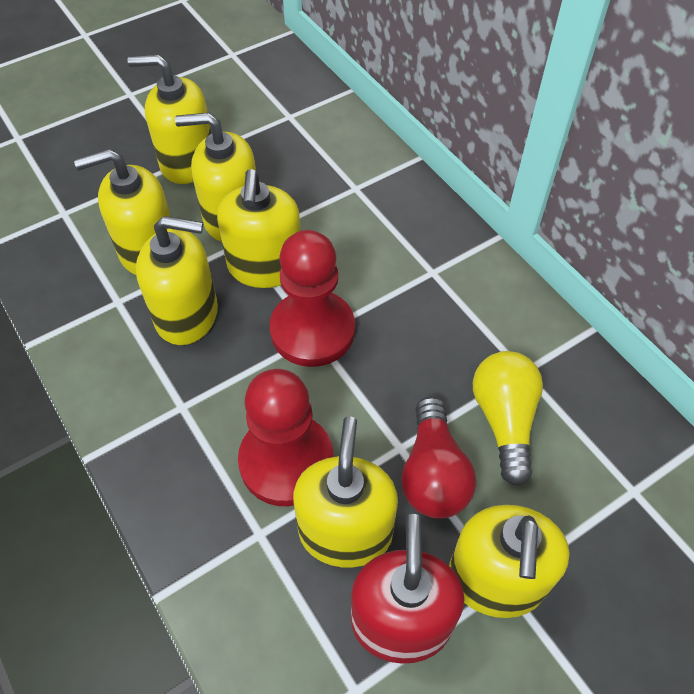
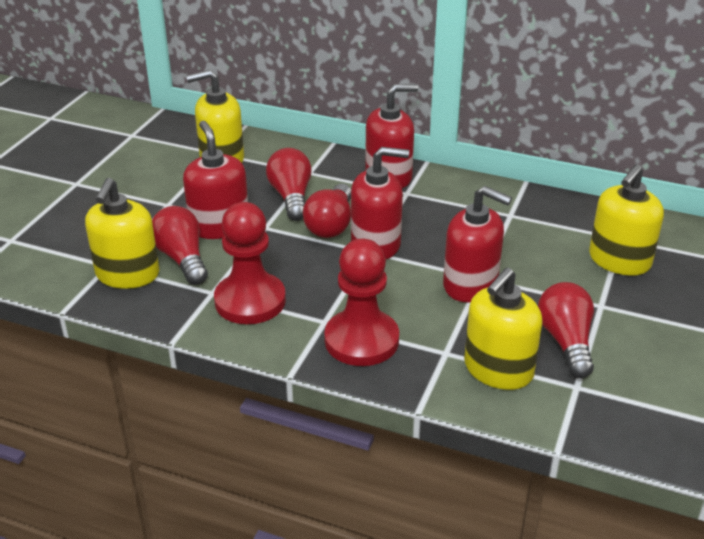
red light bulb: [401,396,476,519] = 1 -> [152,206,208,285] [266,148,312,221] [303,184,351,238] [538,282,594,378] = 4
red soap dispenser: [351,514,465,664] = 1 -> [183,121,248,239] [351,147,409,259] [365,84,418,188] [443,186,512,303] = 4
yellow light bulb: [473,351,543,486] = 1 -> none = 0
yellow soap dispenser: [74,149,171,275] [127,55,212,184] [136,216,218,345] [175,113,256,242] [217,169,301,288] [293,416,398,568] [449,505,570,618] = 7 -> [85,178,160,289] [186,70,244,163] [464,267,542,390] [589,164,664,276] = 4

